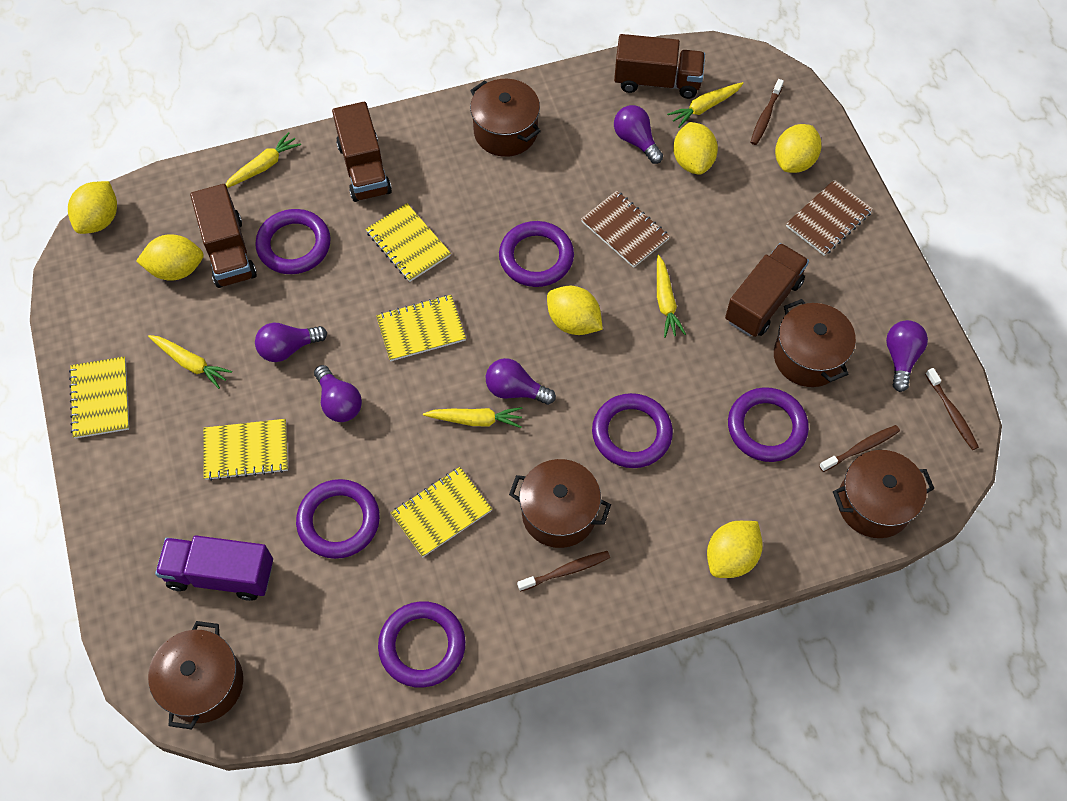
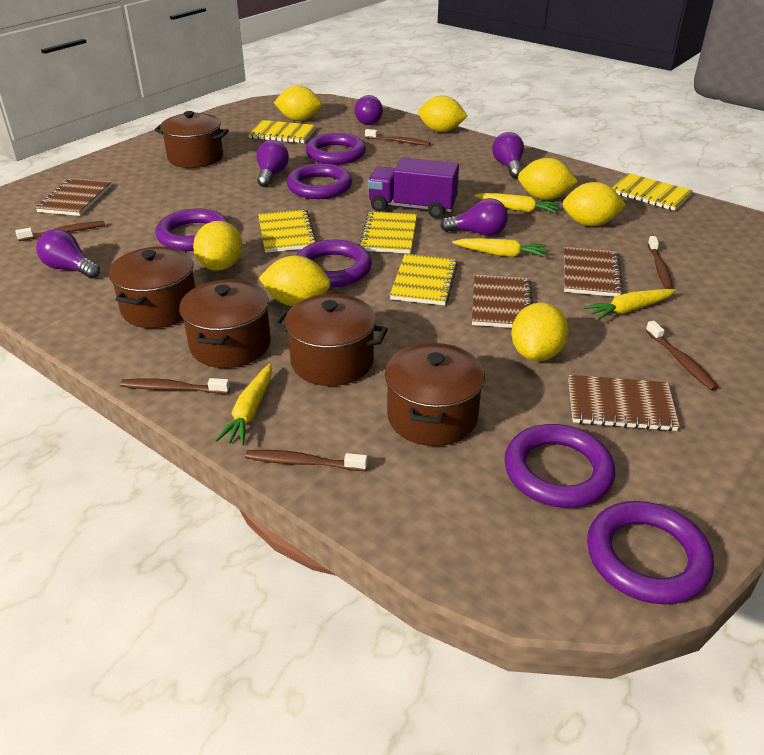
brown notebook: [581,191,670,268] [786,180,873,256] = 2 -> [36,178,111,216] [472,275,533,328] [564,247,623,297] [569,375,680,431] = 4
brown toothbrush: [517,551,610,592] [750,79,784,145] [819,425,900,472] [925,368,979,450] = 4 -> [16,221,105,241] [120,378,230,394] [245,450,368,471] [365,129,430,146] [646,321,719,391] [648,236,673,289] = 6
brown truck: [190,184,257,288] [332,102,392,202] [614,34,705,99] [725,243,809,337] = 4 -> none = 0
yellow carrot: [148,335,232,389] [226,132,301,188] [423,407,522,428] [657,255,686,338] [667,82,744,128] = 5 -> [215,363,272,446] [452,238,547,257] [474,193,560,213] [584,289,676,320] = 4
yellow lemon: [68,181,117,234] [136,234,204,281] [547,286,603,335] [673,122,718,175] [707,521,763,578] [775,124,821,173] = 6 -> [193,221,242,271] [259,255,331,306] [274,85,322,121] [418,95,468,132] [511,302,568,361] [518,158,578,200] [563,182,626,226] = 7

